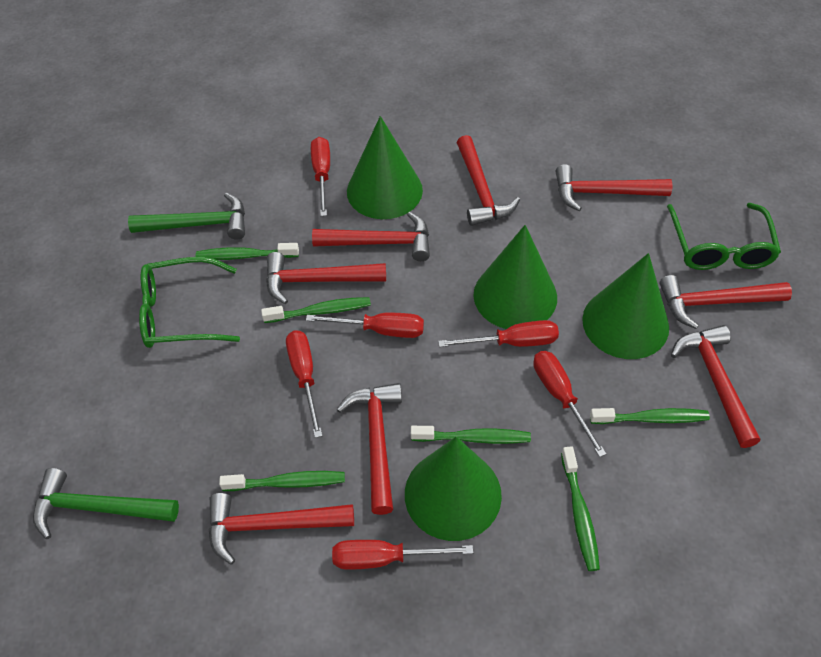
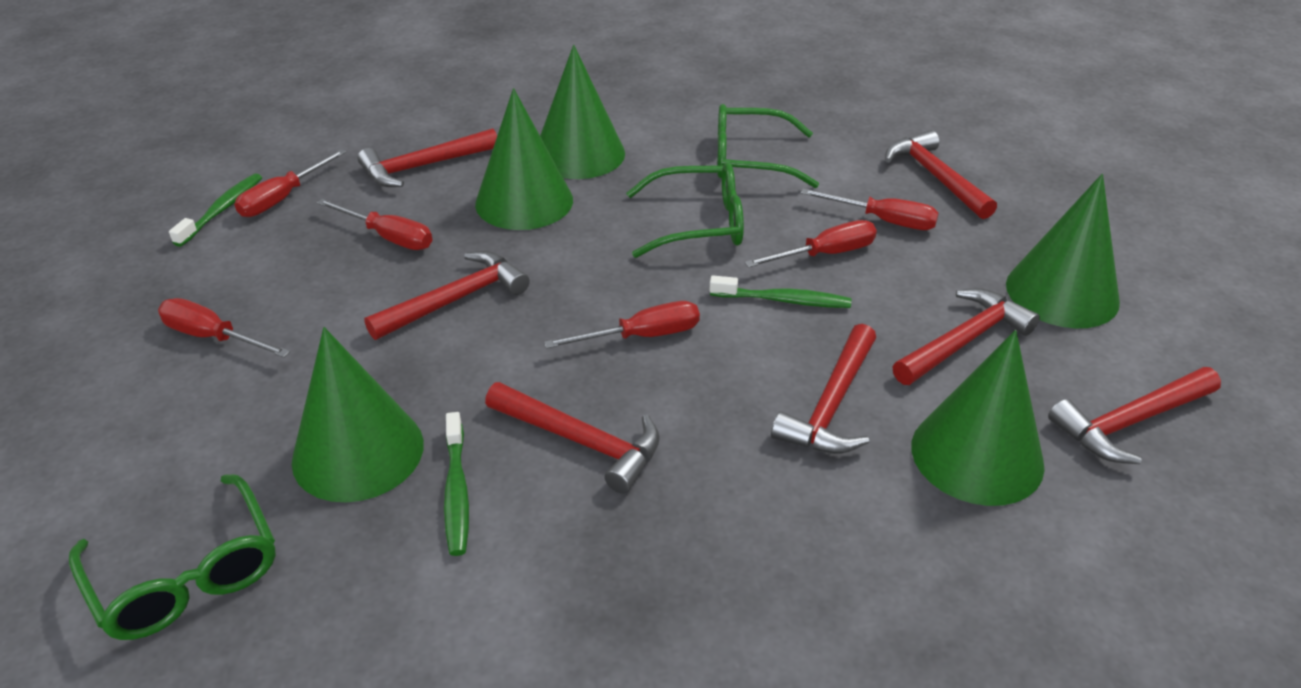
green cone: [347,116,423,219] [405,436,502,541] [474,225,557,329] [582,253,669,359] = 4 -> [292,327,424,502] [475,88,573,230] [540,45,625,179] [911,330,1045,506] [1006,174,1120,328] = 5
green glasses: [139,257,240,348] [667,203,781,270] = 2 -> [69,474,276,640] [626,162,744,258] [717,104,819,188] = 3
green hammer: [33,468,179,539] [128,193,245,240] = 2 -> none = 0
green toothbrush: [196,243,299,260] [219,471,345,491] [261,297,371,323] [411,426,531,444] [561,446,600,571] [590,408,710,424] = 6 -> [169,173,262,247] [444,412,469,556] [709,275,851,308] = 3
red hammer: [209,493,354,565] [266,252,386,304] [312,212,430,261] [336,383,402,515] [457,135,520,226] [556,164,672,211] [659,275,792,329] [671,325,760,448] = 8 -> [357,128,497,187] [364,251,530,340] [485,382,660,494] [771,324,876,454] [885,130,997,219] [892,288,1040,385] [1048,367,1221,464] = 7

